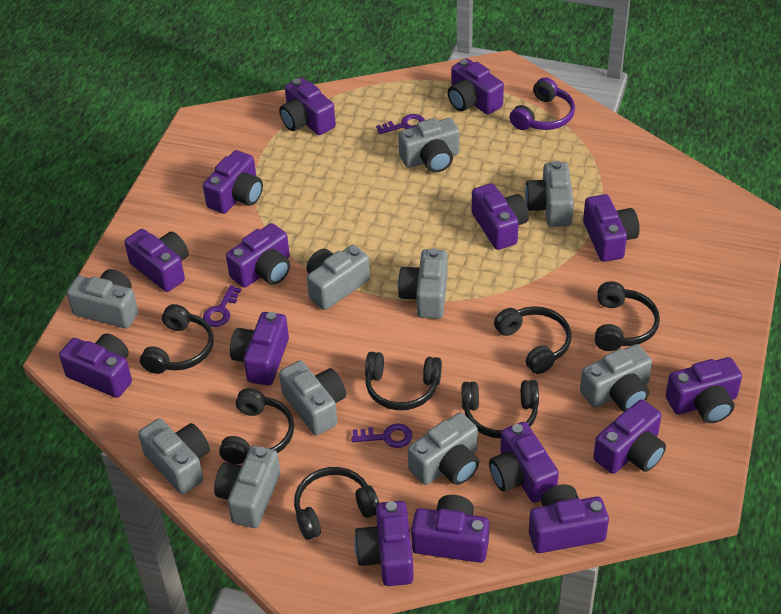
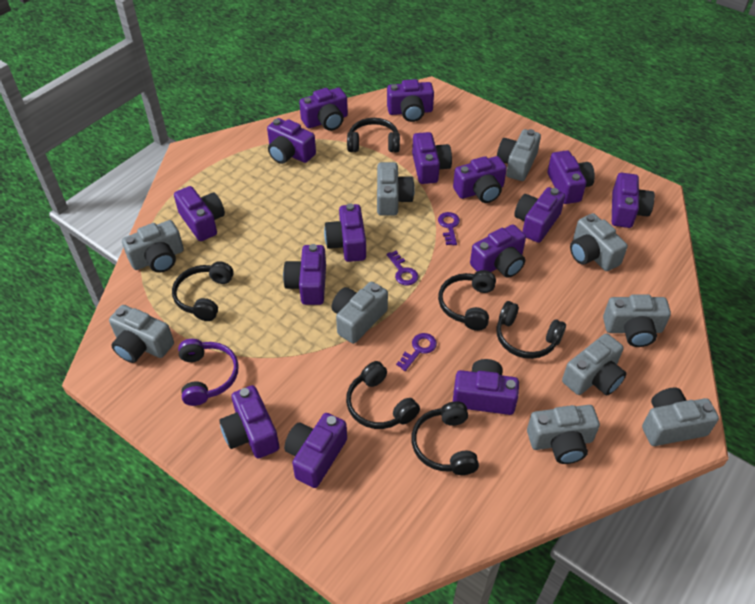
black headphones: [140,304,214,374] [219,388,294,464] [294,467,379,540] [365,352,442,410] [461,380,539,438] [494,306,572,374] [595,282,660,351] = 7 -> [172,261,234,321] [346,361,420,429] [347,118,400,153] [411,401,479,475] [438,270,496,331] [497,301,566,359] = 6

